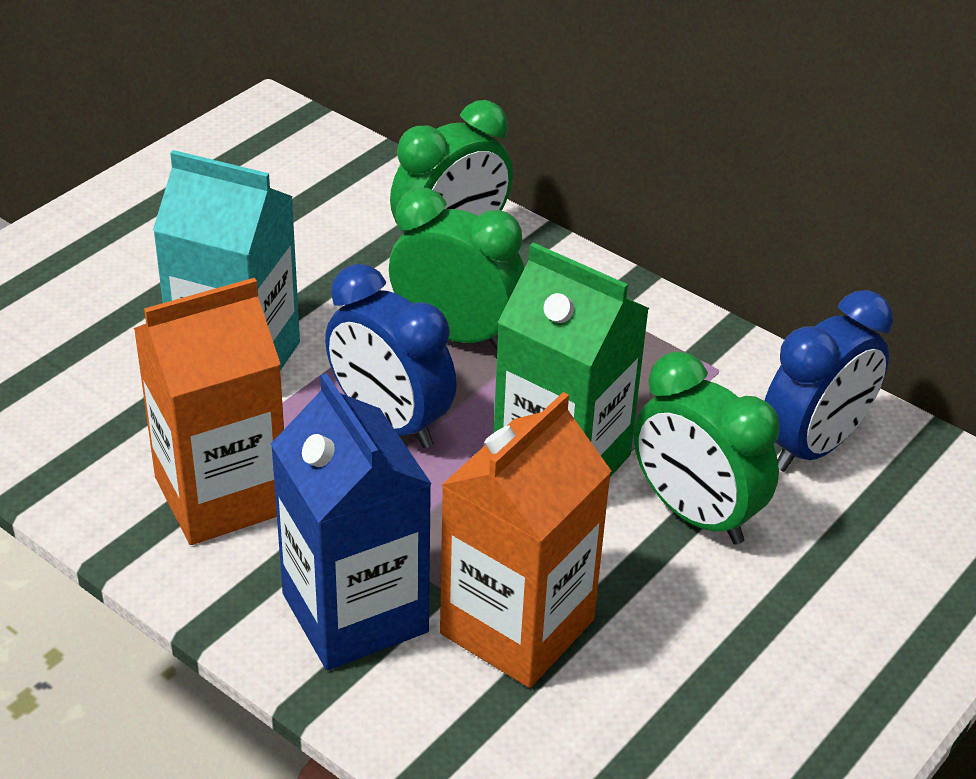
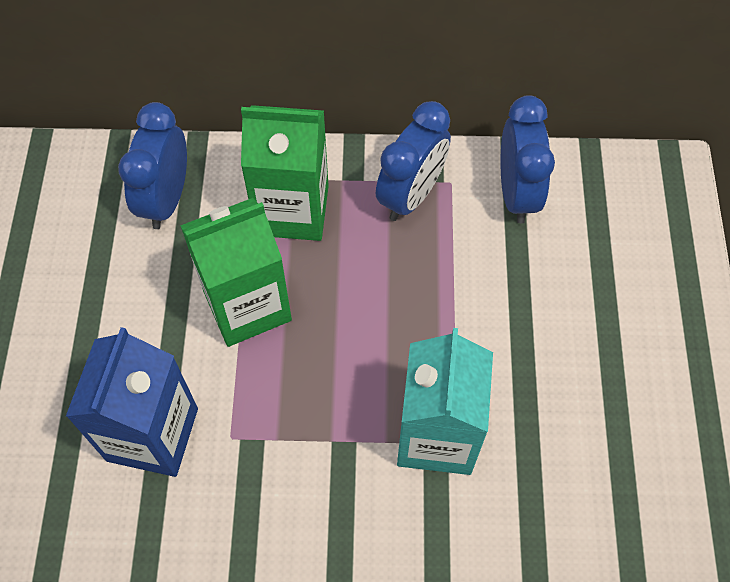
blue clock: [325,264,457,448] [765,290,893,472] = 2 -> [118,102,187,229] [376,101,451,221] [500,95,555,223] = 3
green carton: [494,243,649,477] = 1 -> [180,198,292,347] [241,105,329,241] = 2
green clock: [389,188,524,350] [390,100,513,232] [634,351,780,545] = 3 -> none = 0
orange carton: [134,278,284,545] [440,392,611,688] = 2 -> none = 0

